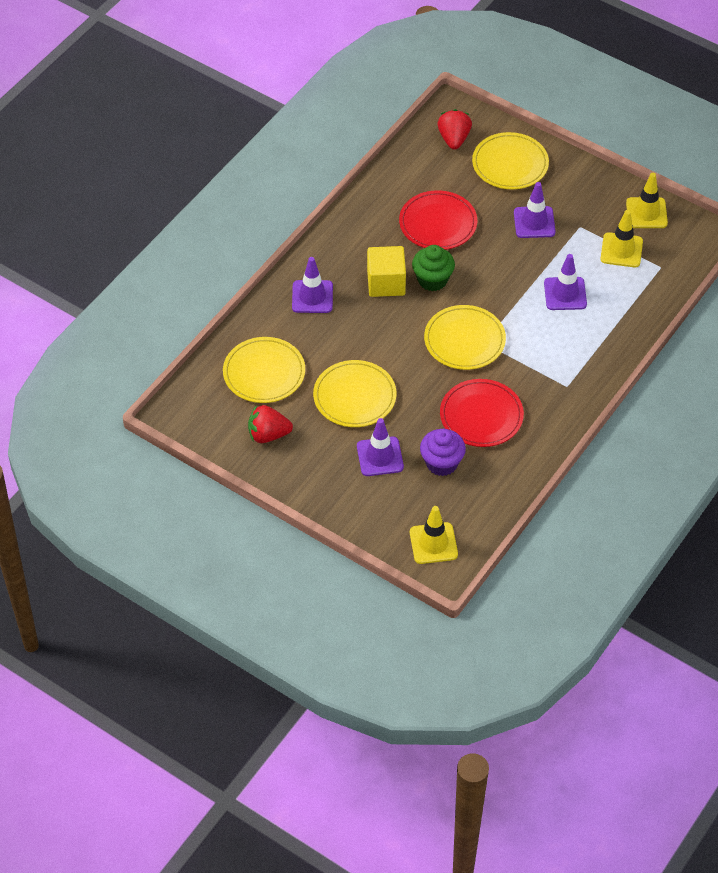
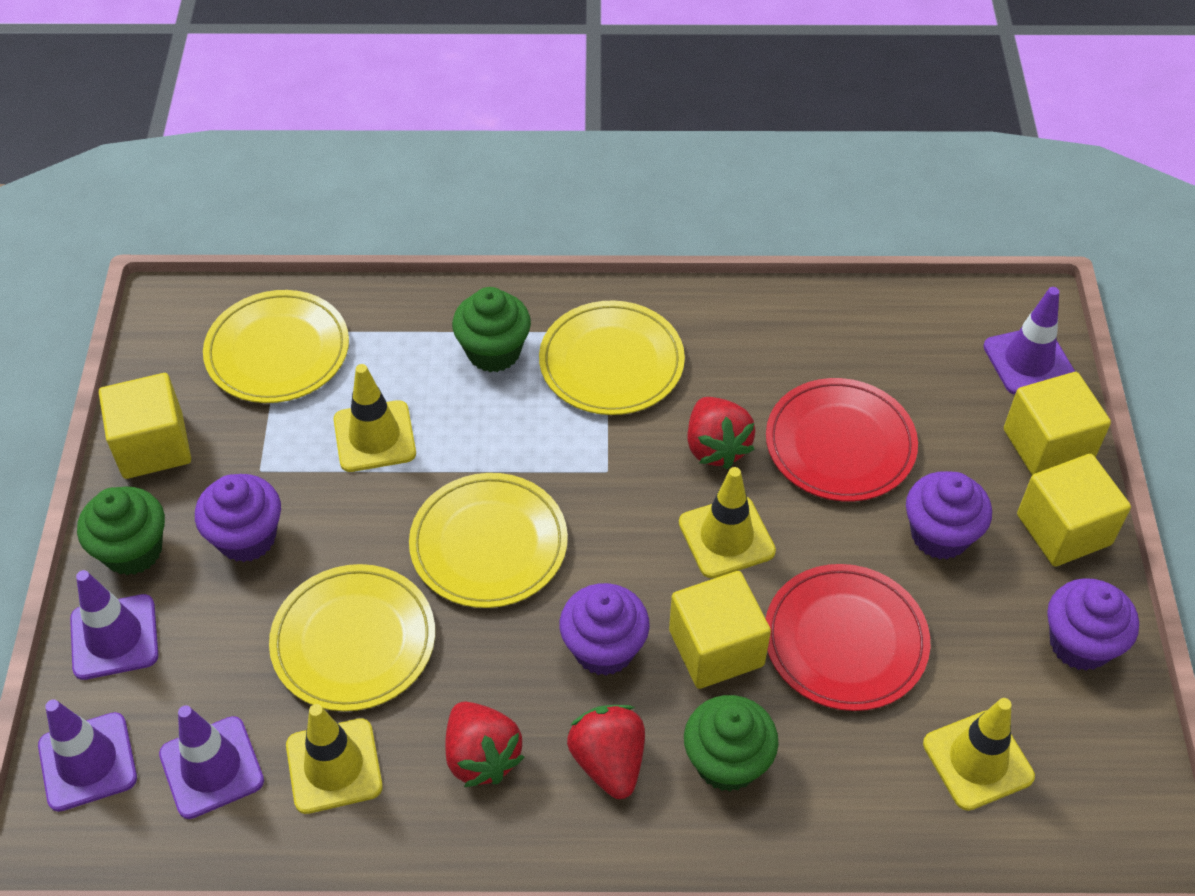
green cupcake: [412,245,455,291] = 1 -> [77,486,165,575] [452,287,531,372] [684,695,779,792] = 3
purple cupcake: [420,429,466,476] = 1 -> [195,474,281,562] [560,583,650,676] [906,471,992,559] [1047,578,1139,671] = 4
red strawberry: [248,405,293,443] [438,109,472,150] = 2 -> [445,701,525,787] [567,705,645,799] [687,397,755,469] = 3
yellow cube: [367,246,406,297] = 1 -> [99,373,191,479] [669,571,771,689] [1004,372,1111,475] [1017,454,1131,567] = 4
yellow traffic cone: [410,506,458,564] [600,210,643,267] [626,173,668,228] = 3 -> [286,704,383,814] [333,364,416,472] [679,467,776,578] [923,698,1035,811] = 4

